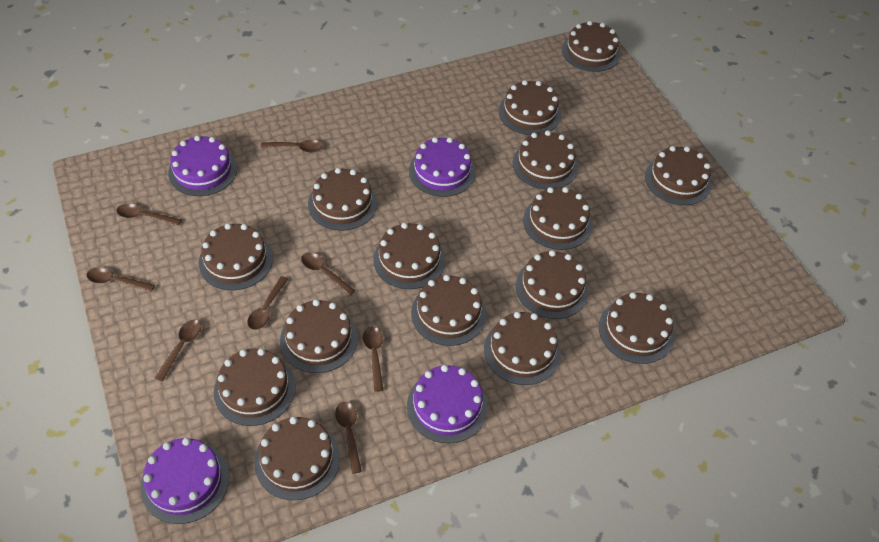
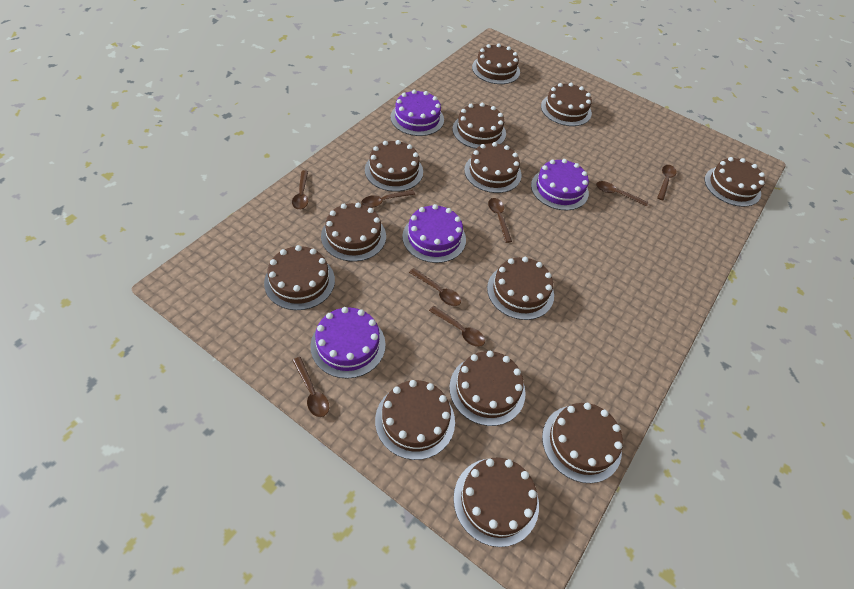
brown cake: [199,223,273,290] [214,349,295,426] [254,417,340,500] [280,299,358,373] [308,168,377,231] [373,223,446,289] [411,275,486,346] [484,312,561,385] [499,80,561,135] [513,130,578,190] [516,250,589,319] [523,187,593,250] [562,21,621,72] [599,292,674,364] [645,146,712,205] = 15 -> [264,245,335,310] [321,203,386,261] [365,140,423,192] [375,380,455,460] [449,351,526,426] [452,102,506,149] [453,457,539,547] [464,142,521,193] [472,44,520,84] [487,257,554,320] [541,83,592,126] [542,403,623,483] [705,157,765,207] = 13

